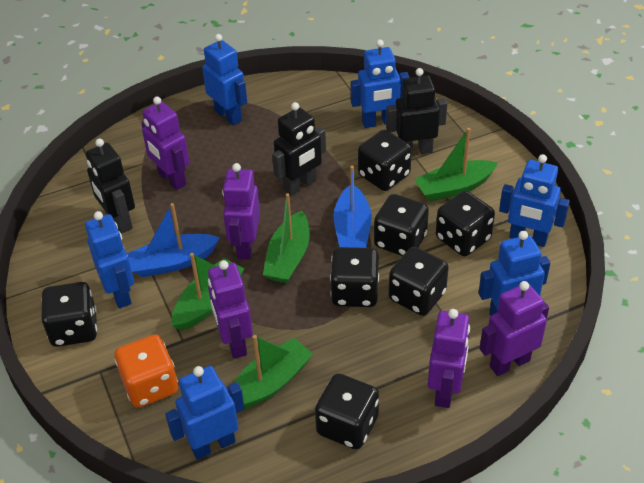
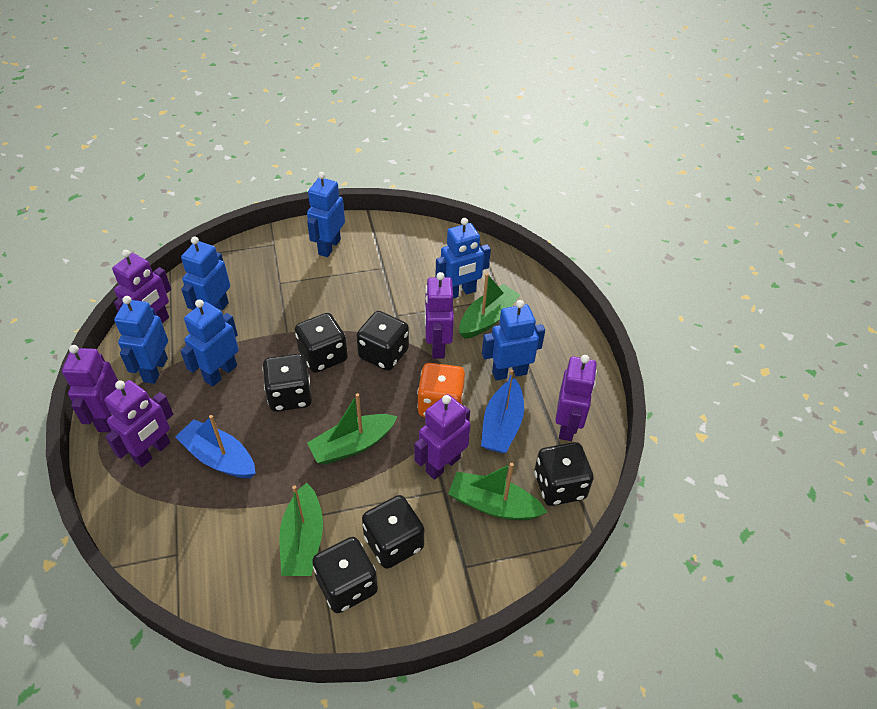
black dice: [41,282,97,347] [315,373,379,450] [330,247,379,307] [358,130,412,191] [374,194,429,256] [389,247,449,316] [436,191,495,256] = 7 -> [262,353,312,412] [295,313,348,373] [312,537,378,613] [356,311,409,371] [362,495,424,569] [534,442,594,506] = 6
black robot: [86,138,135,234] [272,102,326,196] [386,68,447,156] = 3 -> none = 0
purple robot: [141,96,189,190] [208,260,253,359] [222,163,260,259] [428,309,470,408] [480,281,549,376] = 5 -> [62,345,118,432] [104,380,173,467] [112,250,171,323] [414,394,471,480] [424,272,454,359] [555,355,597,441] = 6

